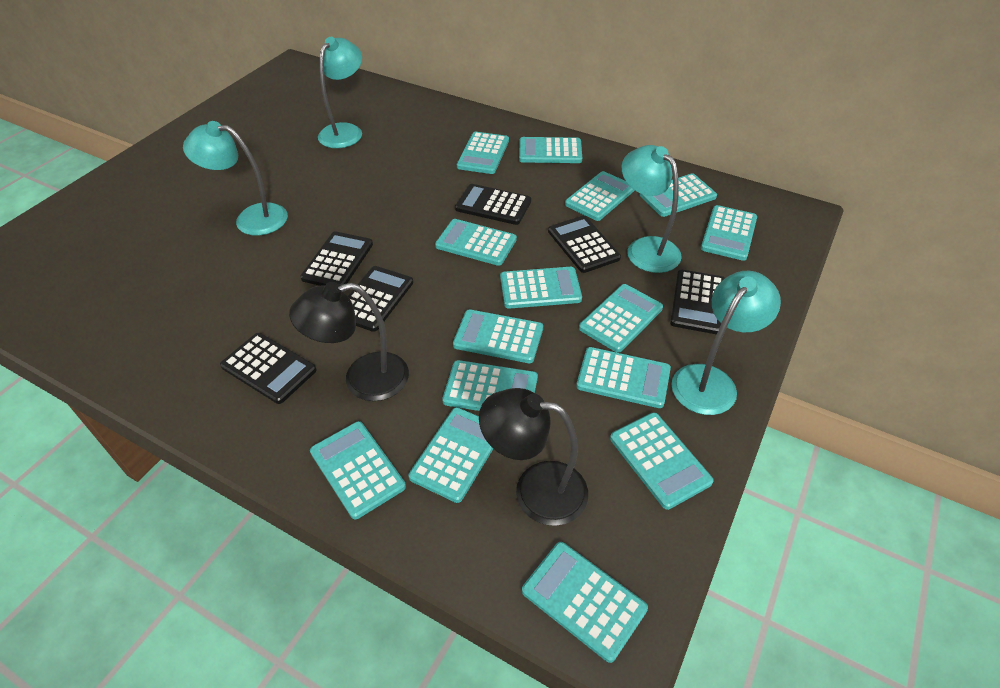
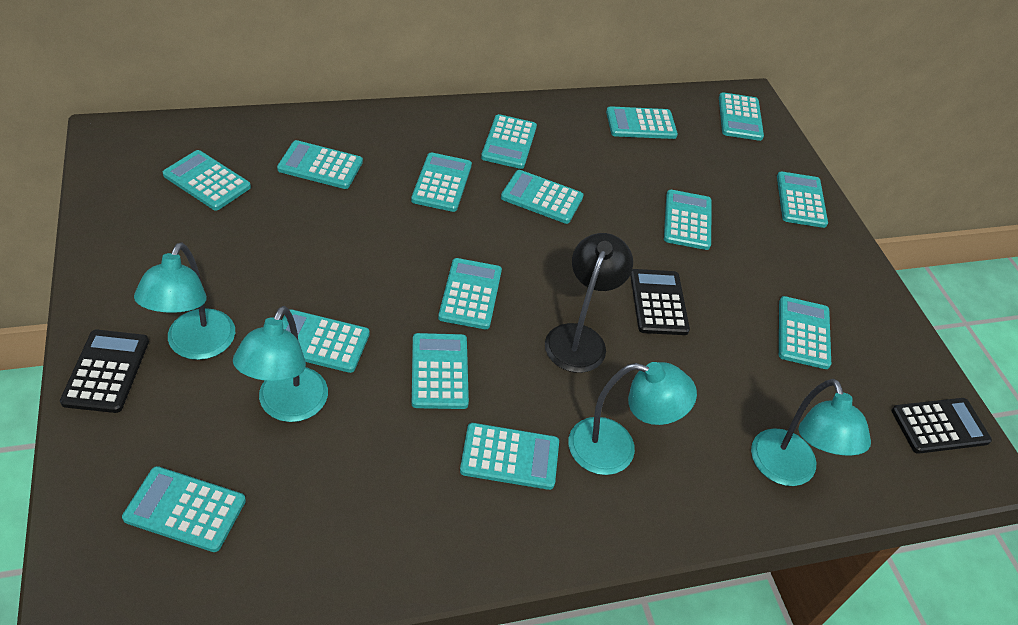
black calculator: [220,333,317,404] [300,231,373,286] [348,266,413,332] [455,184,531,225] [548,215,621,273] [670,270,725,334] = 6 -> [60,330,149,413] [630,269,690,335] [892,398,992,454] = 3
black lamp: [289,282,409,401] [479,388,588,526] = 2 -> [545,233,633,373] = 1

